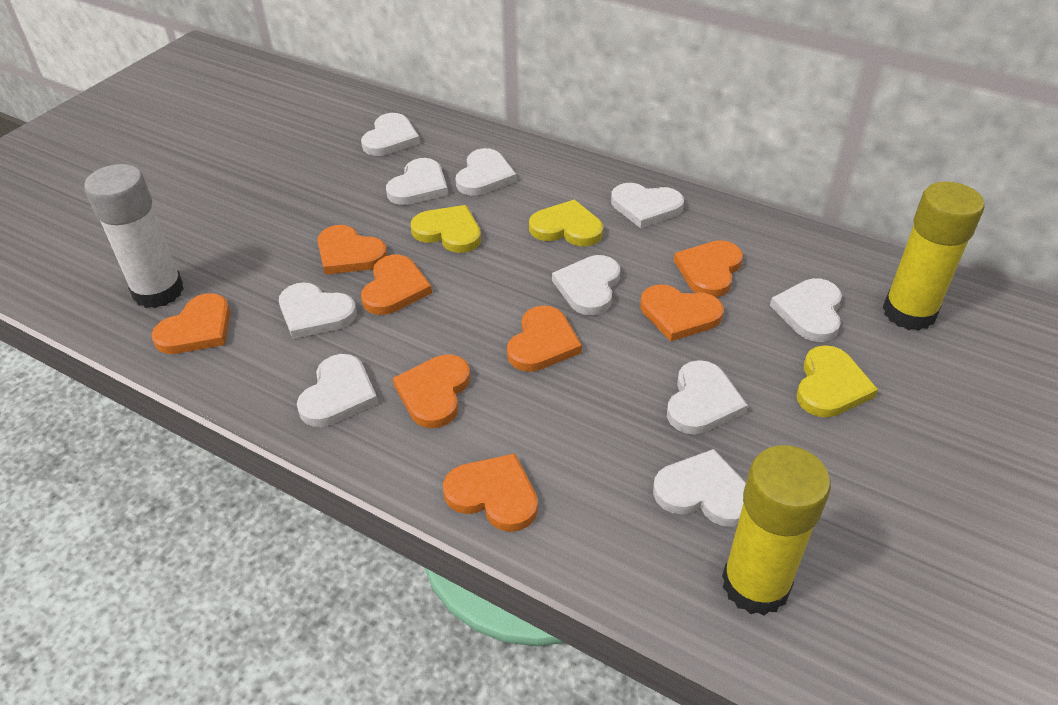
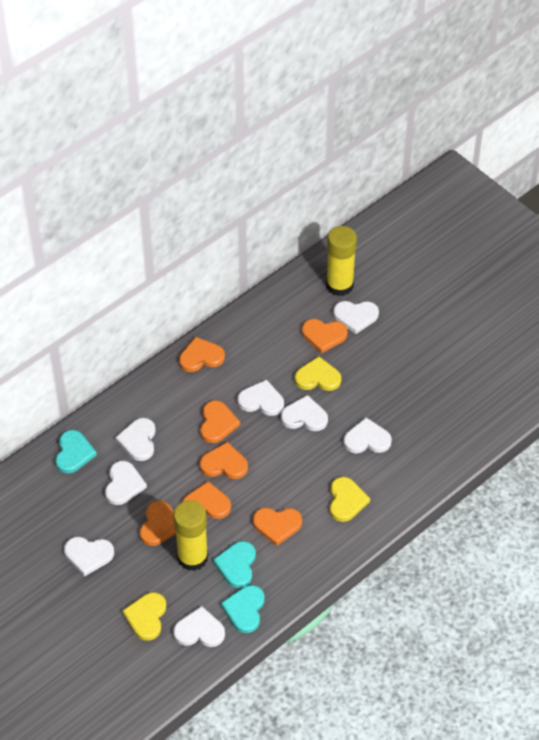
orange heart: [151,293,230,354] [317,225,387,275] [361,255,432,315] [393,355,470,428] [443,453,538,532] [507,305,582,372] [640,284,723,341] [674,240,743,297] = 8 -> [140,500,176,546] [179,337,225,372] [182,481,231,519] [200,400,240,443] [200,442,248,479] [253,507,302,546] [302,319,348,353] = 7
turquoise heart: none = 0 -> [55,430,97,473] [213,541,256,588] [221,585,264,633] = 3
white glue stick: [84,164,184,308] = 1 -> none = 0
white heart: [279,282,357,339] [297,354,378,427] [361,113,420,156] [386,158,448,205] [455,148,517,196] [552,255,620,315] [611,183,684,228] [653,449,746,527] [667,360,748,434] [770,278,842,342] = 10 -> [64,537,114,577] [105,461,147,505] [115,418,156,461] [173,606,225,647] [238,379,284,416] [281,395,328,431] [333,301,379,334] [343,417,392,453] = 8

